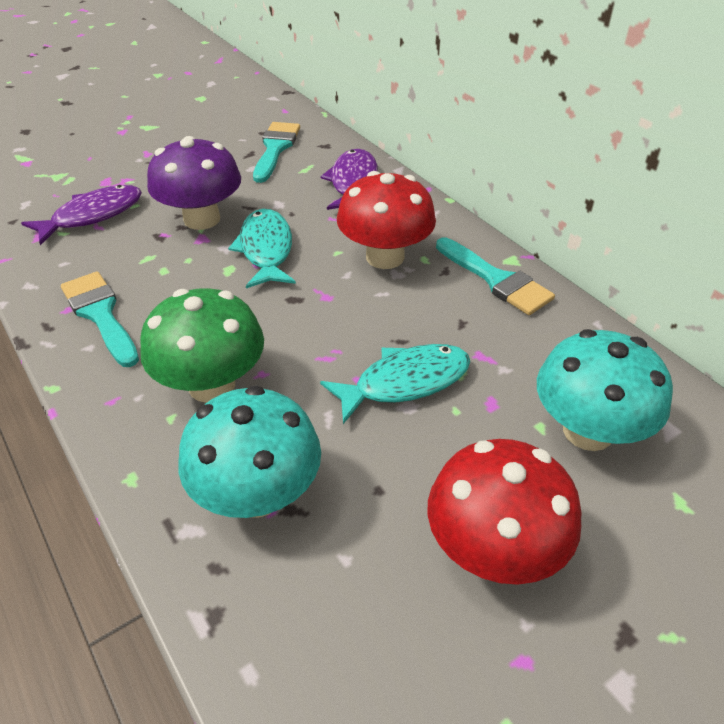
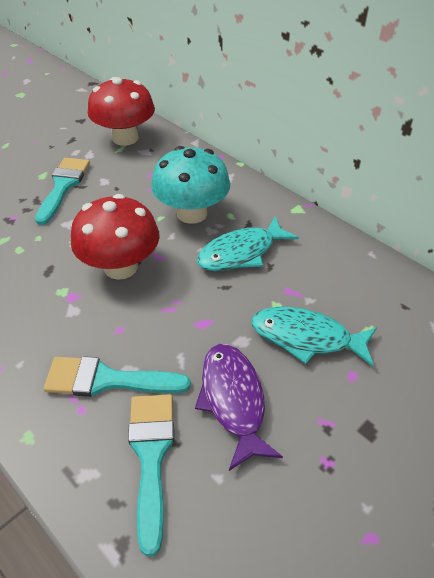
green mushroom: [140,288,264,403] = 1 -> none = 0
purple fish: [21,185,142,245] [320,149,378,210] = 2 -> [195,344,283,471] = 1
purple mushroom: [147,136,241,230] = 1 -> none = 0
turquoise mushroom: [178,386,321,518] [537,329,673,451] = 2 -> [151,146,230,224] = 1

